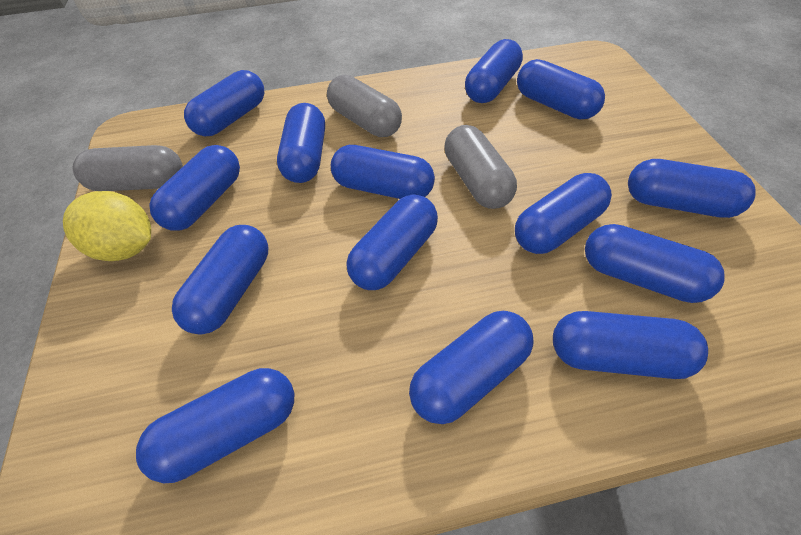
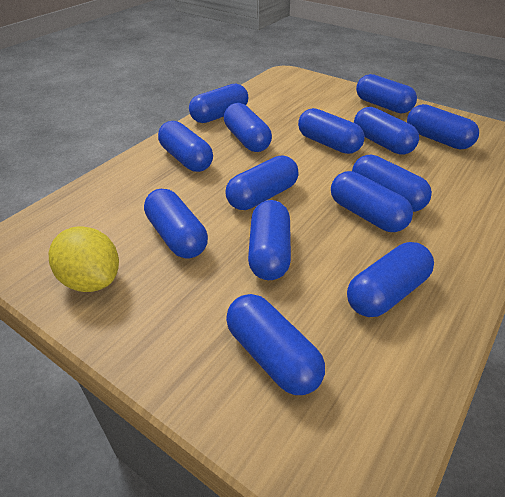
grey capsule: [73,145,183,191] [327,75,402,137] [444,125,517,209] = 3 -> none = 0

